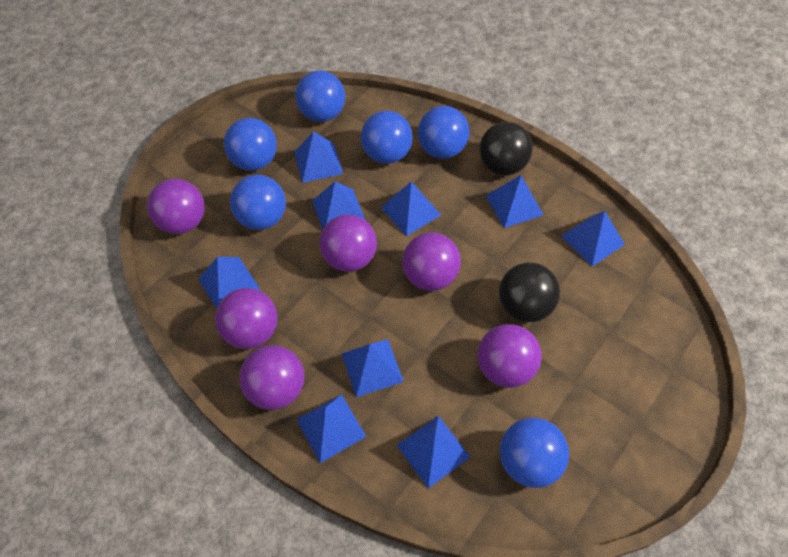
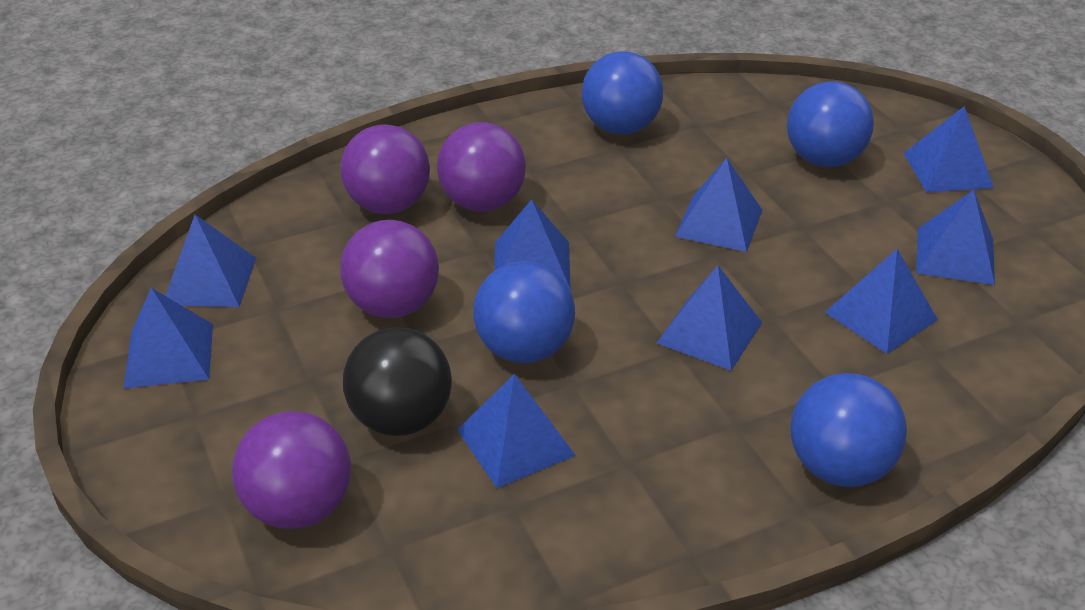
black ball: [479,122,533,175] [499,262,560,322] = 2 -> [343,327,452,436] = 1
blue ball: [224,118,277,171] [230,175,286,230] [295,70,345,122] [361,111,413,164] [418,106,469,159] [500,418,569,488] = 6 -> [473,261,575,363] [581,51,663,134] [787,81,874,167] [790,373,907,487] = 4
purple ball: [147,179,205,234] [215,288,278,349] [239,345,304,410] [319,214,377,272] [402,233,461,291] [478,324,542,388] = 6 -> [232,411,351,529] [340,125,430,214] [340,220,439,318] [437,122,526,212] = 4

